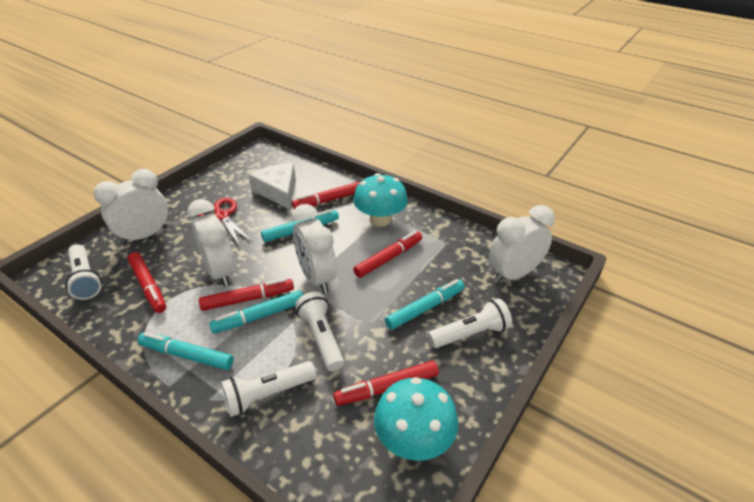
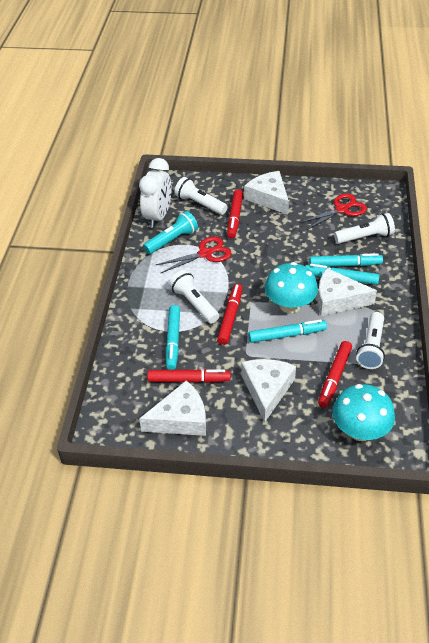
red marker: [128,252,166,313] [199,278,294,311] [292,181,360,209] [333,361,439,406] [353,231,422,278] = 5 -> [147,369,231,383] [217,284,243,345] [227,189,243,239] [318,341,352,408] = 4
red scissors: [197,198,253,247] = 1 -> [156,237,231,273] [300,193,367,230] = 2
turquoise flashlight: none = 0 -> [143,211,198,254] = 1
white cheese: [249,163,296,210] = 1 -> [139,380,206,436] [241,359,296,423] [244,171,289,215] [317,268,377,316] = 4
white clock: [94,169,168,245] [187,199,235,287] [292,204,337,293] [489,205,555,283] = 4 -> [139,158,172,228] = 1

